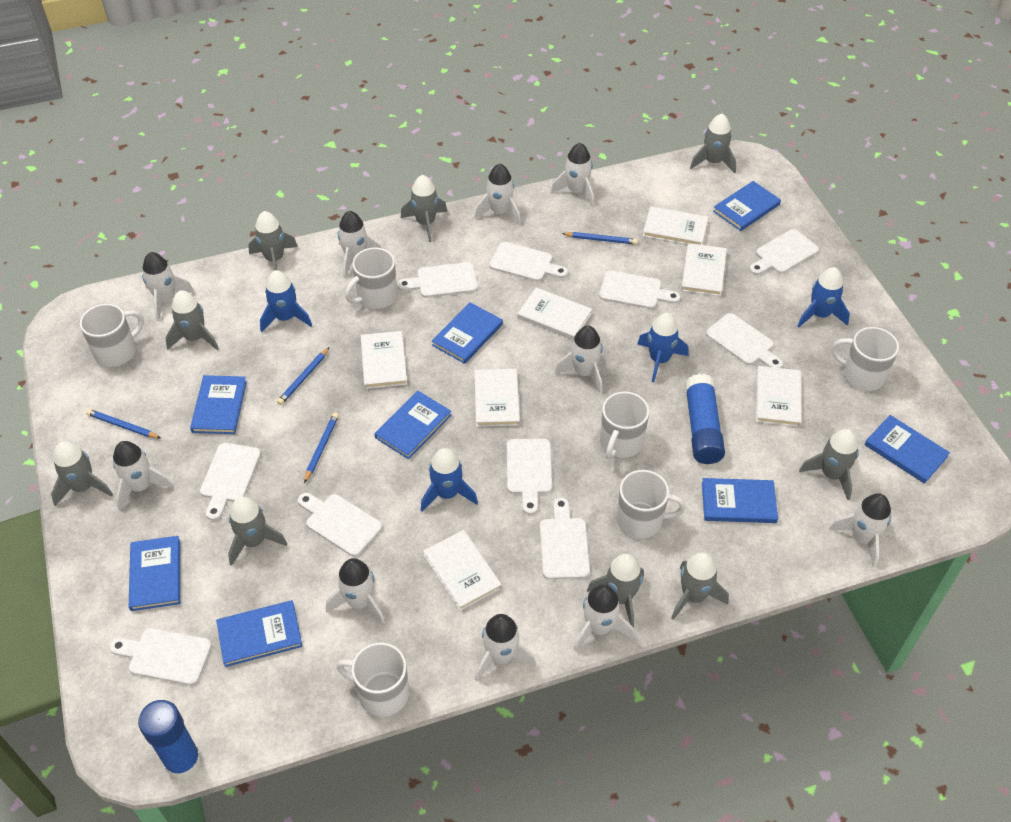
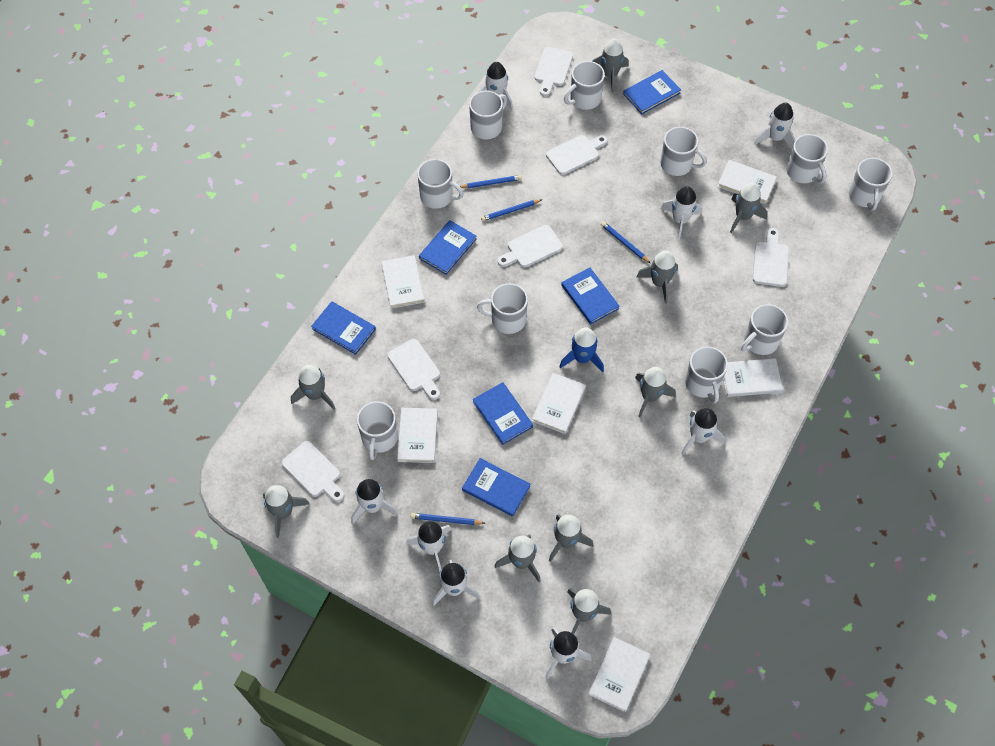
blue book: [129,536,180,611] [190,375,247,434] [216,600,303,667] [374,391,452,459] [432,302,503,364] [702,478,778,523] [713,181,781,231] [865,415,950,484] = 8 -> [311,301,376,355] [419,220,477,275] [462,458,530,517] [473,382,533,445] [561,267,619,324] [623,70,681,114] = 6
blue glue stick: [138,700,202,779] [685,374,725,464] = 2 -> none = 0
blue rocket: [260,270,312,332] [421,448,478,512] [637,313,688,382] [798,267,850,327] = 4 -> [559,327,604,372] = 1
white book: [360,331,407,389] [423,530,502,611] [474,369,520,427] [518,287,592,340] [643,206,708,245] [681,243,727,296] [756,366,802,427] = 7 -> [381,255,425,309] [397,408,438,463] [532,373,586,434] [588,637,650,712] [717,160,777,204] [723,358,783,397] = 6
white cutting board: [109,628,212,685] [200,443,261,521] [298,493,382,557] [397,262,478,298] [489,242,568,282] [507,439,552,515] [540,497,590,580] [599,271,681,309] [706,313,783,368] [749,229,819,275] = 10 -> [282,441,344,502] [387,339,440,400] [498,225,563,267] [534,47,573,96] [546,135,607,175] [753,228,789,287] = 6
white mug: [80,304,144,367] [337,643,409,717] [345,248,397,309] [600,391,649,460] [617,470,686,539] [831,327,899,391] = 6 -> [357,401,398,460] [417,159,464,209] [469,91,507,139] [477,283,528,334] [564,61,605,110] [660,127,707,176] [685,347,728,403] [741,304,788,355] [786,134,828,184] [848,158,892,211] = 10
white rocket: [113,441,174,511] [142,252,195,321] [326,558,385,624] [338,211,381,278] [474,164,521,225] [475,614,536,681] [551,143,594,207] [554,326,603,393] [574,585,634,651] [829,493,891,567] = 10 -> [351,479,398,524] [406,521,452,573] [432,560,480,606] [478,62,513,110] [545,627,591,678] [661,186,702,240] [681,408,725,455] [754,103,795,148] = 8

